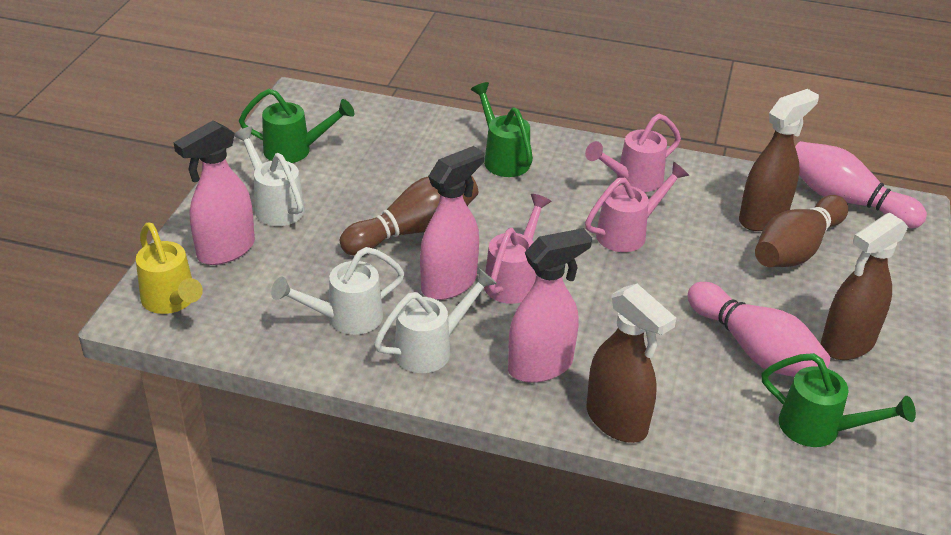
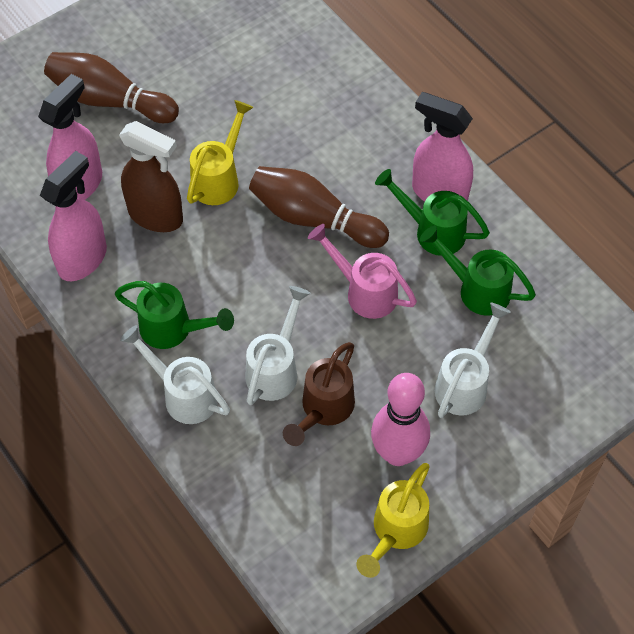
brown spray bottle: [586,284,676,443] [739,89,819,231] [821,213,908,360] = 3 -> [119,121,183,232] = 1
brown watering can: none = 0 -> [283,342,355,446] = 1
pink bowling pin: [688,282,830,377] [795,141,927,228] = 2 -> [371,373,430,466] = 1
pink watering can: [484,194,552,304] [585,114,681,192] [585,162,689,252] = 3 -> [308,224,417,319] = 1
yellow watering can: [136,222,203,314] = 1 -> [187,100,254,205] [357,463,430,578] = 2

